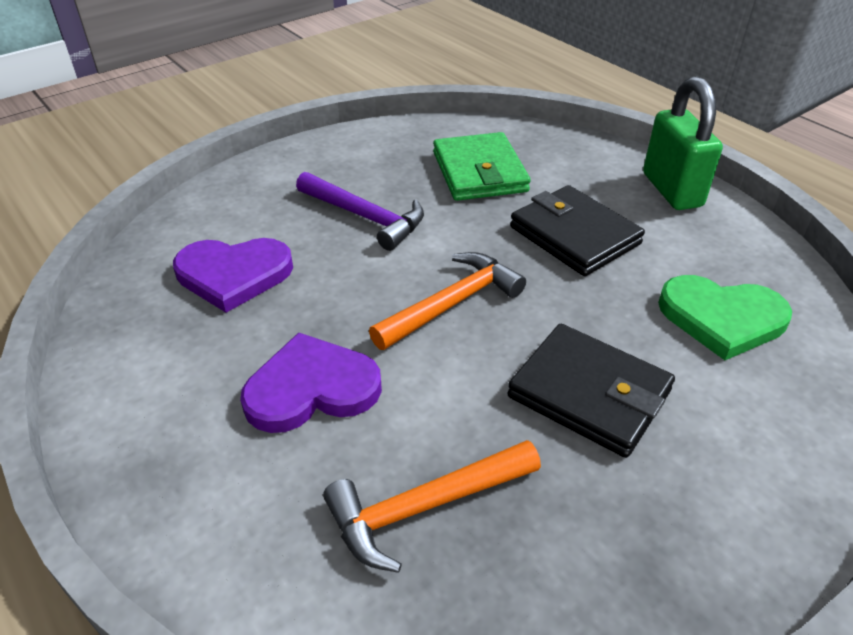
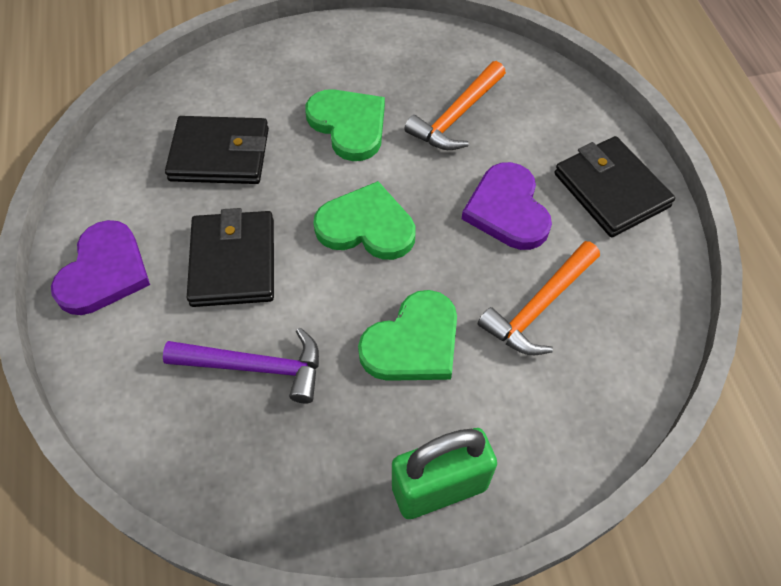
black wallet: [507,324,675,458] [510,185,645,276] = 2 -> [165,116,269,184] [187,208,274,307] [555,136,675,237] = 3
green heart: [658,275,792,360] = 1 -> [305,89,385,161] [313,181,416,260] [358,290,457,381] = 3
green wallet: [433,132,531,201] = 1 -> none = 0

